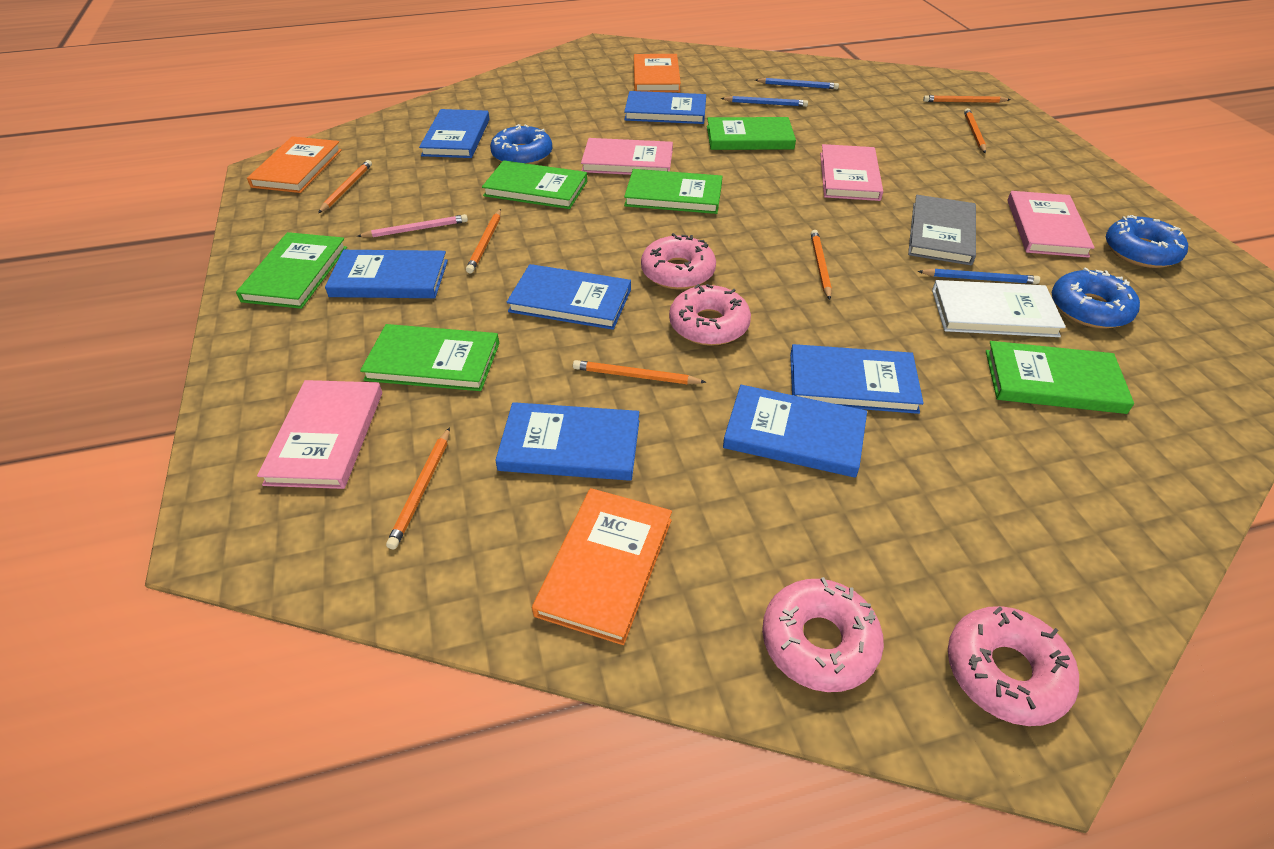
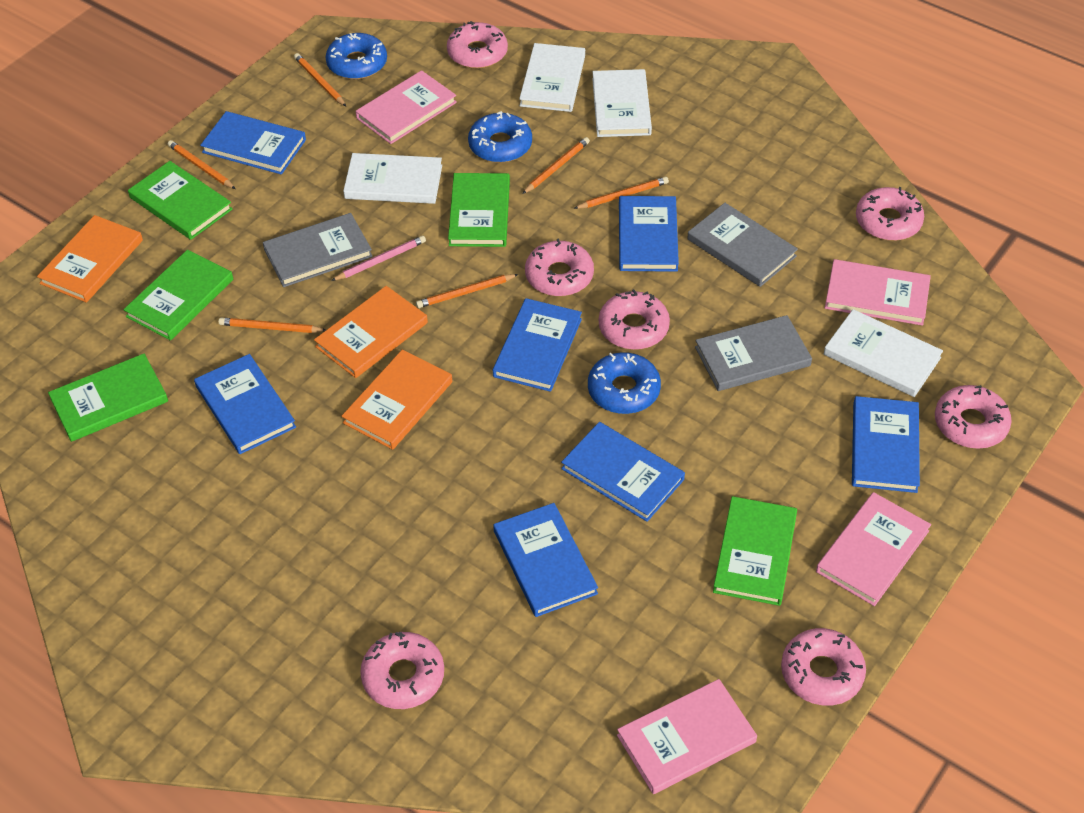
blue pencil: [721,96,808,107] [755,78,839,89] [917,268,1040,284] = 3 -> none = 0
green book: [236,232,347,309] [360,324,499,391] [482,160,587,209] [624,169,722,214] [707,117,796,150] [986,341,1134,414] = 6 -> [48,354,168,442] [124,250,233,341] [128,161,233,240] [448,173,510,247] [713,496,797,606] = 5
grey book: [908,195,976,265] = 1 -> [263,213,373,287] [687,203,798,287] [695,315,812,391] = 3
orange pencil: [318,160,372,213] [386,427,450,549] [466,209,501,273] [573,360,706,384] [811,230,832,300] [923,95,1010,103] [964,108,986,153] = 7 -> [168,140,236,189] [218,318,326,333] [294,53,346,106] [416,274,519,308] [522,137,590,194] [574,177,669,209] = 6
pink donut: [641,233,716,289] [669,284,751,346] [762,577,884,692] [948,606,1079,726] = 4 -> [360,632,444,709] [447,21,508,69] [525,238,594,296] [599,289,670,350] [781,628,866,706] [856,187,924,241] [935,385,1012,449] = 7
white book: [932,280,1066,337] = 1 -> [343,153,442,204] [519,43,585,112] [592,69,652,137] [824,309,943,397] = 4

